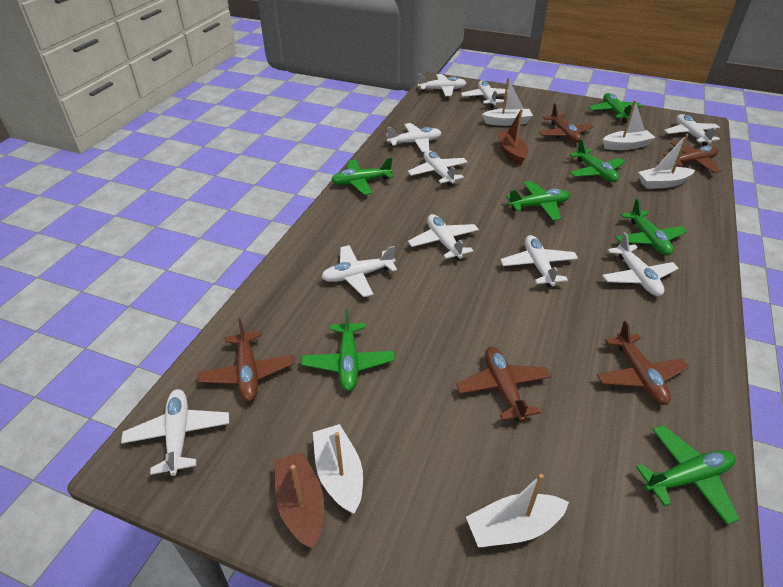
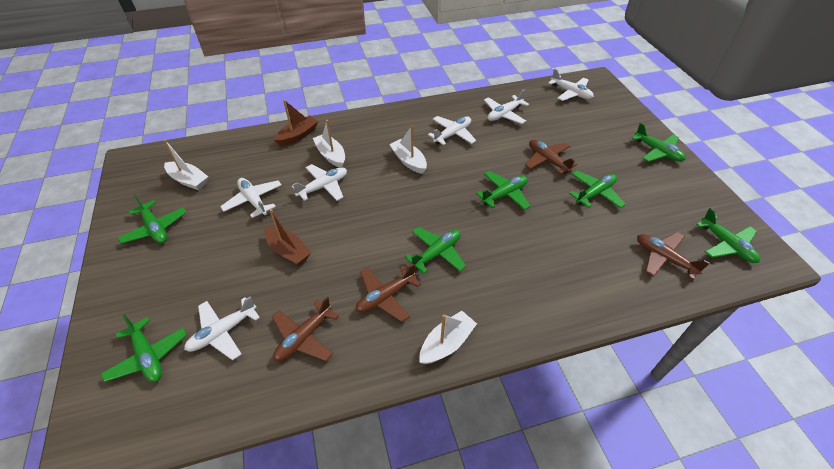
brown plane: [198,318,295,402] [456,347,551,422] [539,104,593,143] [597,321,689,405] [663,141,721,173] = 5 -> [272,297,339,361] [356,264,421,322] [525,140,577,174] [637,232,710,280] = 4
white boat: [313,424,363,514] [466,474,569,547] [482,78,533,126] [603,100,656,150] [638,134,695,189] = 5 -> [164,139,208,190] [313,120,345,168] [389,125,427,174] [419,311,477,364] = 4
white plane: [121,389,229,476] [321,245,397,297] [386,123,441,152] [408,150,468,186] [408,214,479,260] [418,74,466,96] [461,80,508,108] [500,235,578,287] [602,232,679,296] [664,114,720,146] = 10 -> [184,296,260,360] [220,178,282,218] [292,164,347,201] [428,116,476,145] [484,89,529,124] [548,69,594,101] = 6

